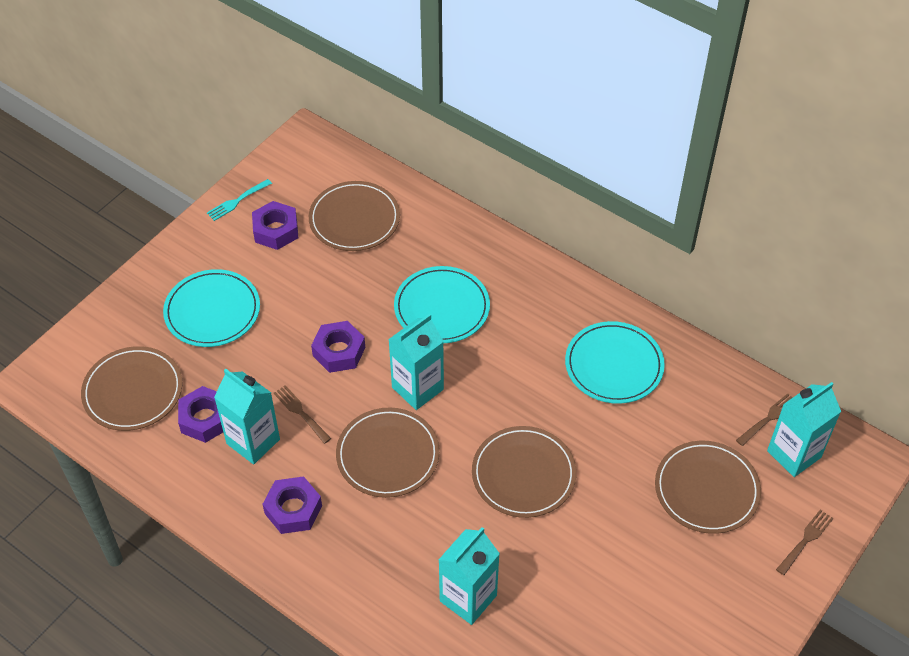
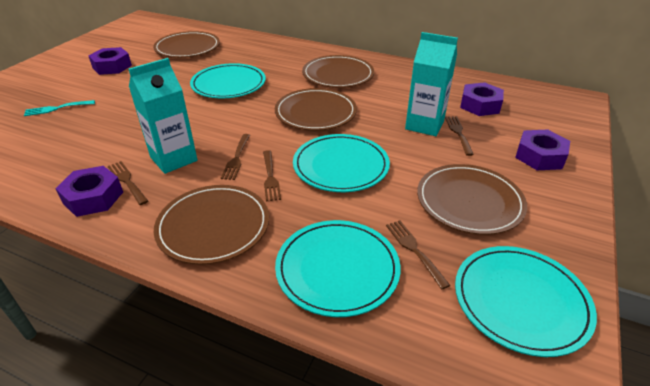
brown fork: [274,385,331,444] [736,393,792,446] [776,510,833,575] = 3 -> [108,161,148,205] [221,134,250,180] [263,150,281,201] [386,220,451,290] [445,116,474,156] = 5
turquoise carton: [214,369,280,464] [388,313,444,410] [439,527,500,625] [767,382,841,477] = 4 -> [129,58,198,174] [405,32,458,136] = 2
turquoise plate: [163,269,260,347] [394,266,490,343] [565,321,665,404] = 3 -> [190,63,266,99] [275,220,401,317] [293,134,390,192] [455,246,597,357] = 4

